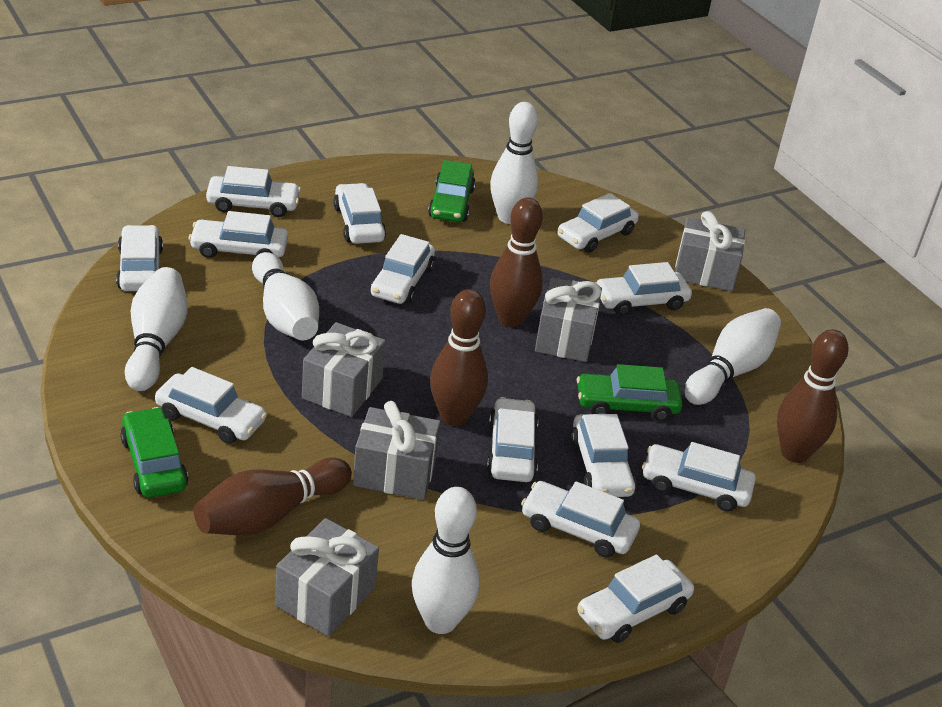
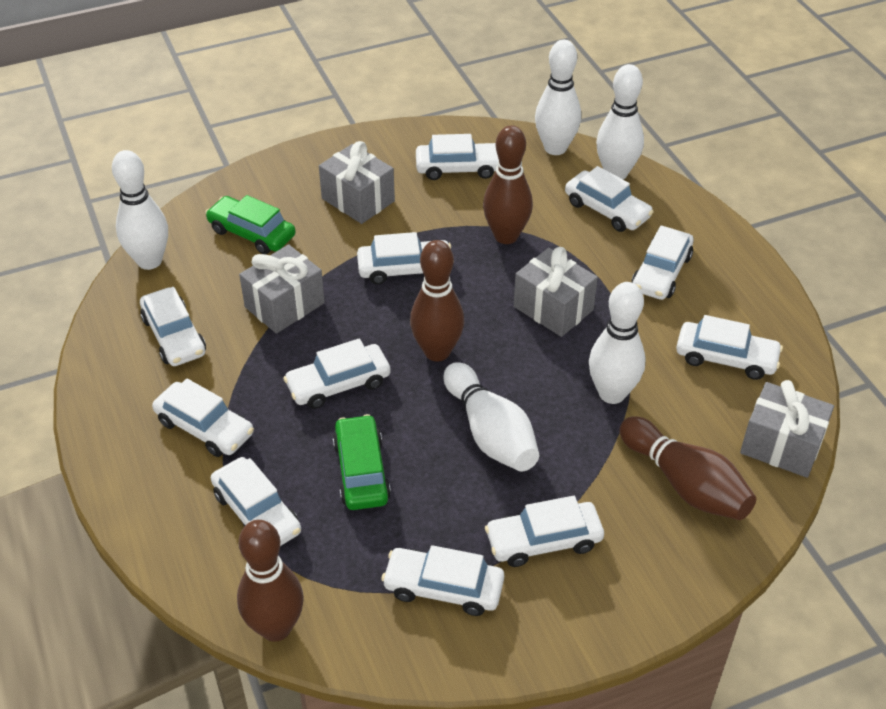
green car: [120,407,188,498] [428,160,476,222] [577,364,683,421] = 3 -> [205,195,296,254] [333,414,391,510] = 2
grey gift: [275,518,379,637] [302,322,386,417] [353,401,440,500] [535,277,602,362] [675,211,745,291] = 5 -> [239,244,325,334] [319,141,395,224] [514,247,598,337] [740,380,834,478] = 4
white car: [116,225,163,291] [155,367,267,444] [189,211,288,258] [206,166,301,217] [333,183,386,244] [371,234,435,304] [487,397,538,482] [521,481,640,558] [558,193,639,253] [571,414,636,497] [577,554,694,643] [596,262,692,315] [642,442,756,512] = 13 -> [140,287,206,366] [152,379,254,457] [211,457,301,546] [283,338,391,409] [357,232,451,285] [381,545,504,616] [416,134,499,180] [485,496,604,567] [565,166,654,232] [632,225,694,300] [676,315,783,380] = 11

